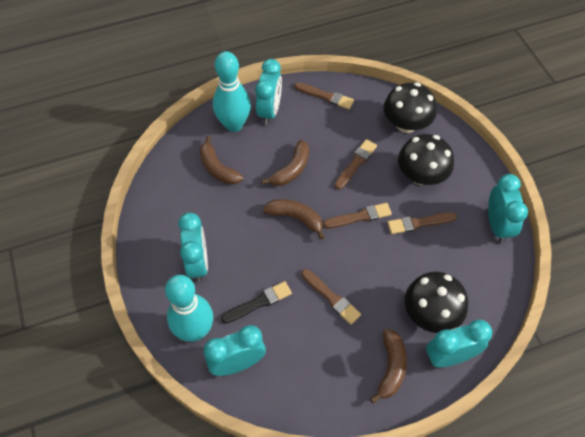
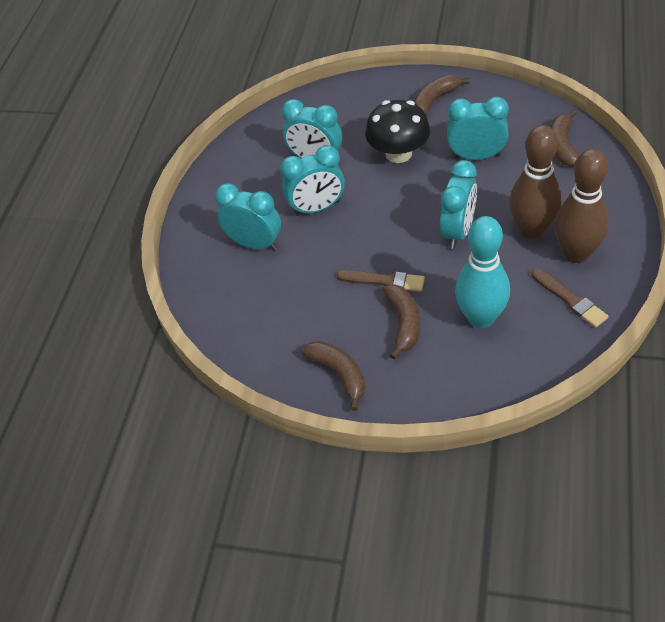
black brush: [221,281,292,324] = 1 -> none = 0
black mushroom: [383,82,437,133] [398,134,454,186] [404,272,468,333] = 3 -> [365,100,430,163] = 1
brown bowling pin: none = 0 -> [510,125,561,239] [555,149,609,263] = 2
brown brush: [294,82,354,109] [301,269,361,325] [323,203,392,228] [335,139,377,190] [387,212,457,234] = 5 -> [336,270,425,292] [531,268,609,328] = 2
turquoise bowling pin: [165,275,213,342] [213,51,251,132] = 2 -> [455,216,510,329] = 1

